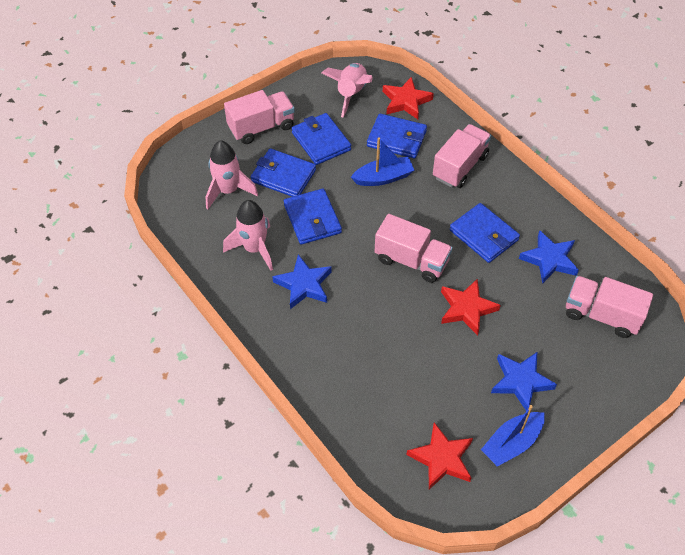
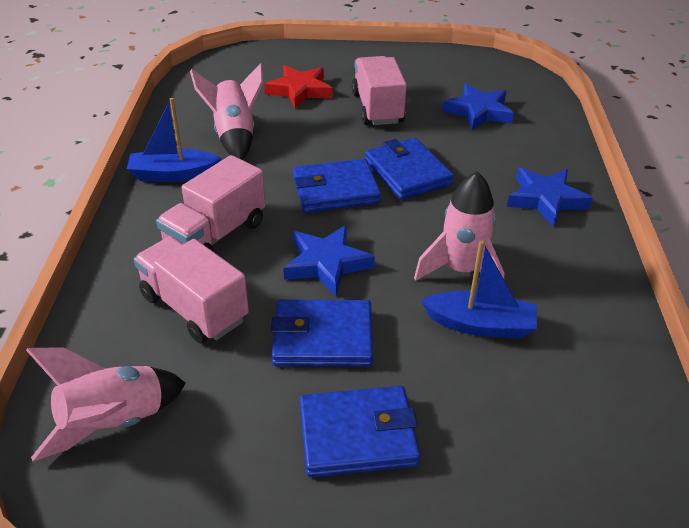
blue wallet: [251,148,316,197] [284,189,342,244] [292,113,351,165] [367,113,427,158] [450,203,520,263] = 5 -> [271,300,373,367] [293,158,381,212] [300,386,420,477] [365,138,454,199] = 4
pink truck: [224,90,295,144] [375,214,453,283] [433,124,491,188] [566,276,653,338] = 4 -> [134,236,249,343] [156,155,265,252] [352,56,407,125] = 3
red star: [383,77,434,119] [407,423,473,489] [441,279,501,336] = 3 -> [264,65,332,109] = 1

